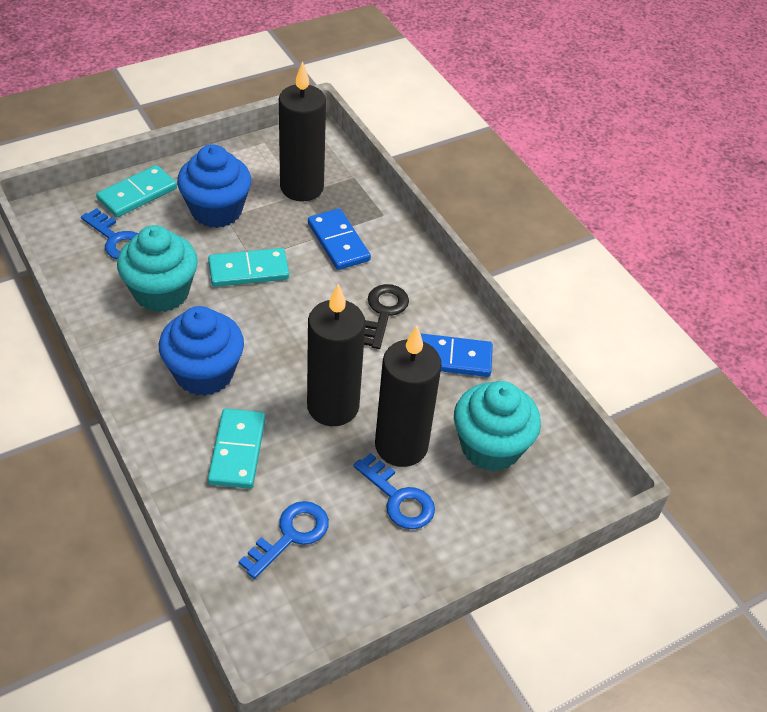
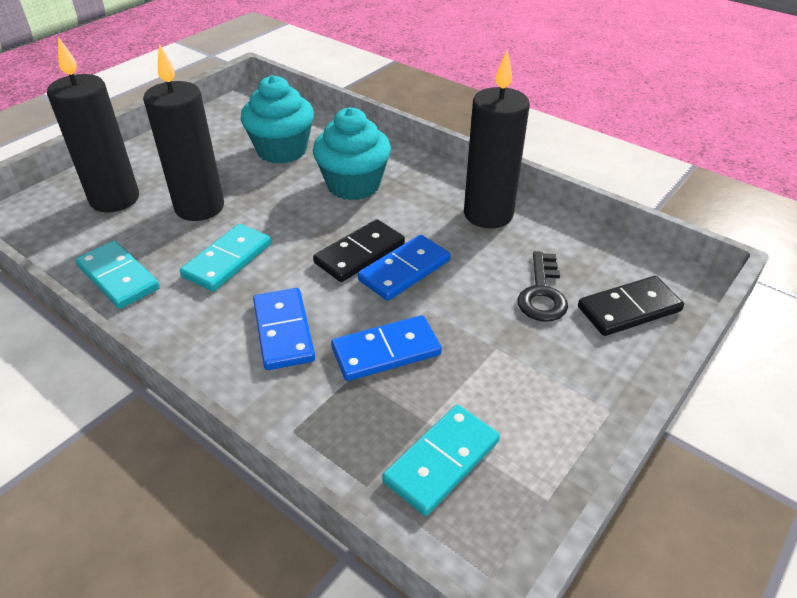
black domino: none = 0 -> [313,219,405,282] [578,276,684,336] = 2
blue cupcake: [159,306,244,396] [177,144,251,228] = 2 -> none = 0
blue domino: [308,209,371,270] [420,333,493,377] = 2 -> [253,288,315,370] [331,315,442,381] [358,235,451,301] = 3
blue key: [81,208,138,260] [239,501,329,579] [353,453,435,529] = 3 -> none = 0

